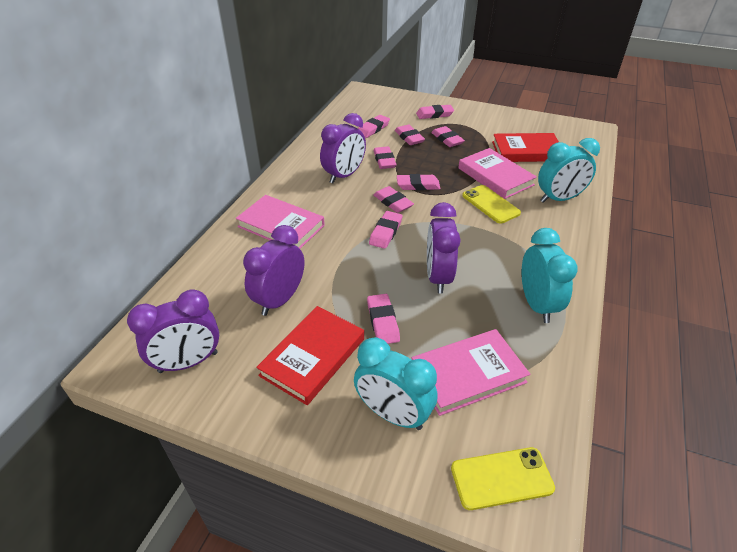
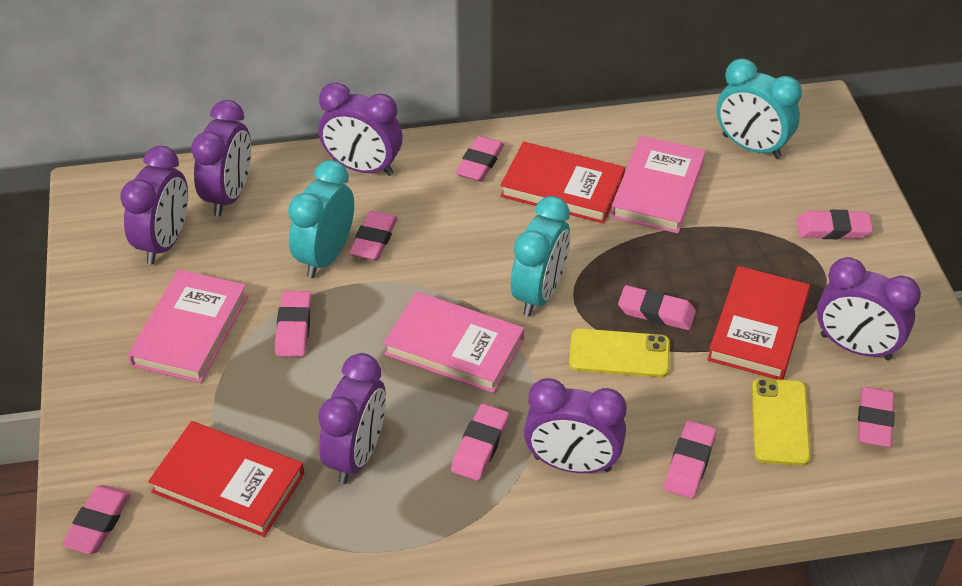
purple clock: [127,290,219,373] [243,225,304,316] [320,113,366,183] [427,202,461,294] = 4 -> [120,146,188,265] [191,100,251,216] [318,353,386,484] [319,83,402,176] [524,378,626,473] [817,257,921,360] = 6
red book: [256,306,364,405] [492,133,559,162] = 2 -> [148,421,304,537] [500,142,625,224] [707,266,810,380] = 3

